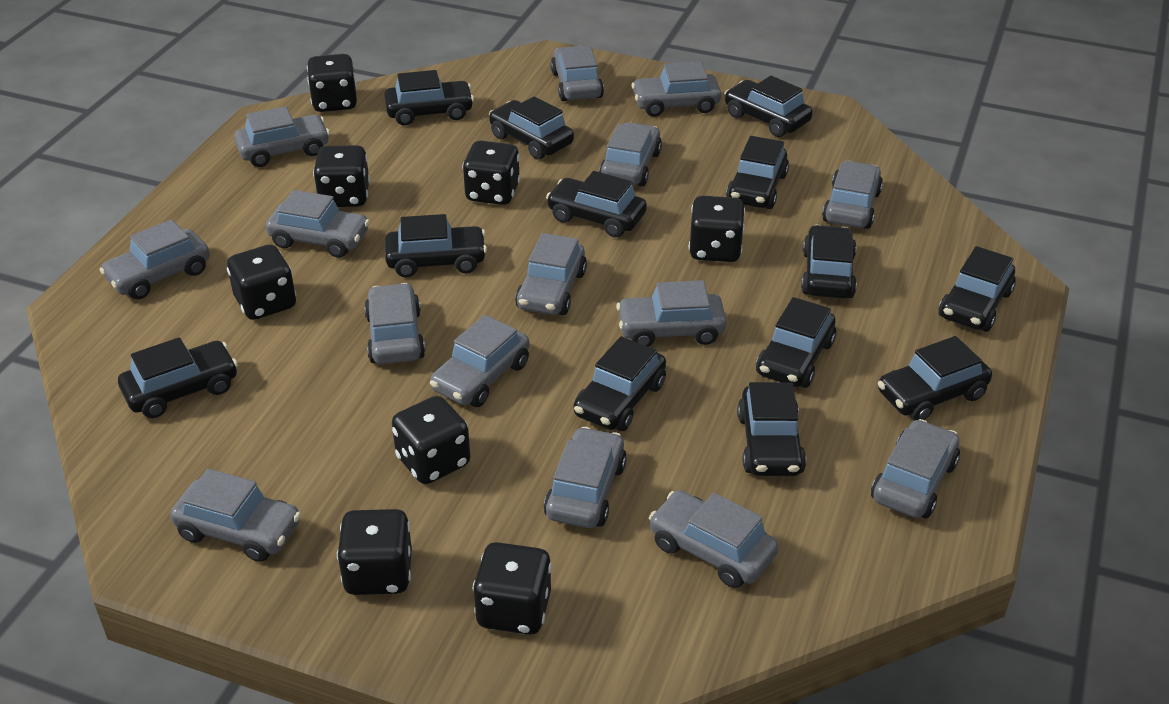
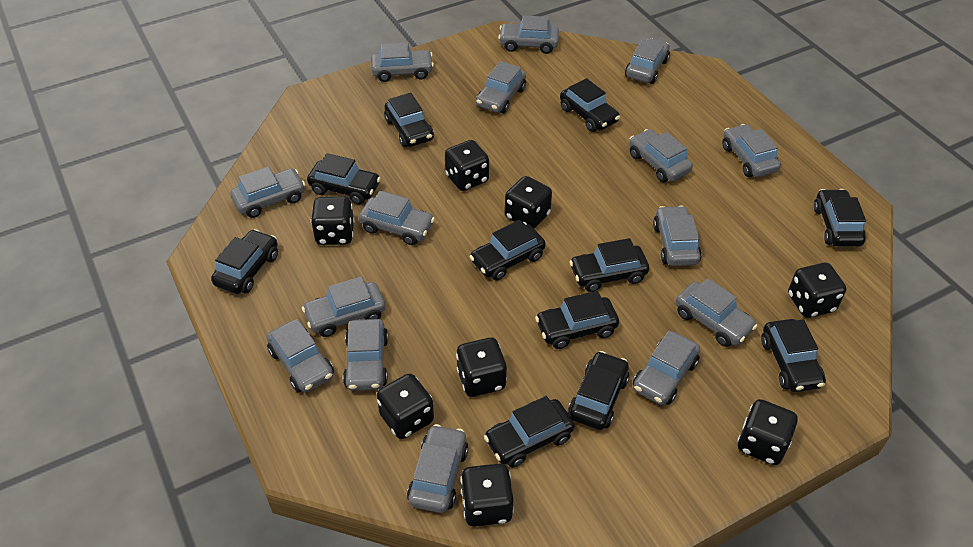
black car: [118,337,238,418] [384,70,474,126] [385,214,487,278] [489,96,574,160] [546,171,647,237] [574,336,666,431] [724,76,813,137] [726,136,789,209] [737,382,806,476] [756,297,836,388] [801,225,857,299] [878,336,992,421] [938,246,1016,332] = 13 -> [211,229,278,294] [307,153,381,205] [384,93,434,147] [470,220,546,281] [484,396,575,468] [535,291,619,349] [560,78,620,132] [568,351,629,430] [569,238,649,292] [761,319,826,392] [814,189,866,247] = 11

